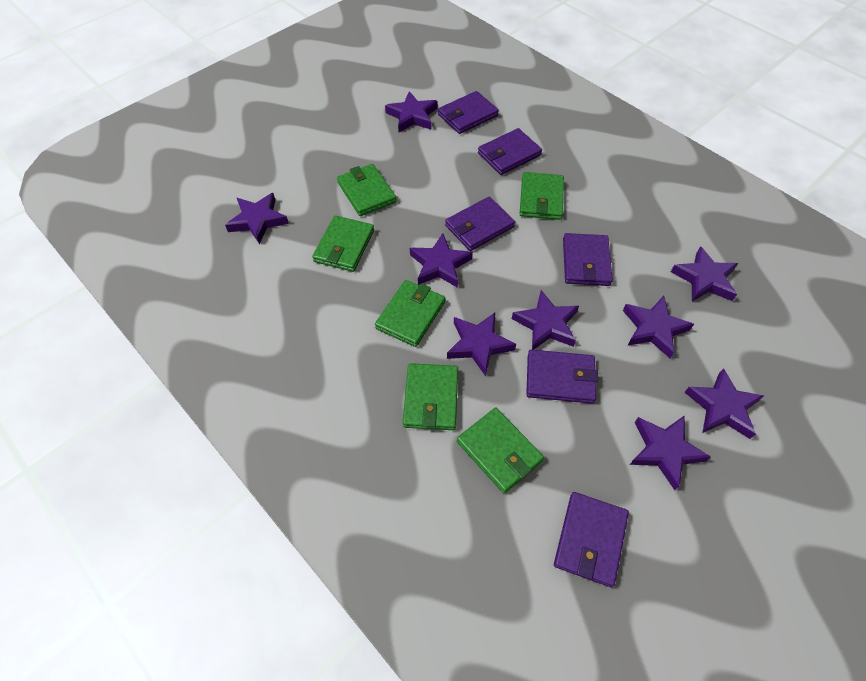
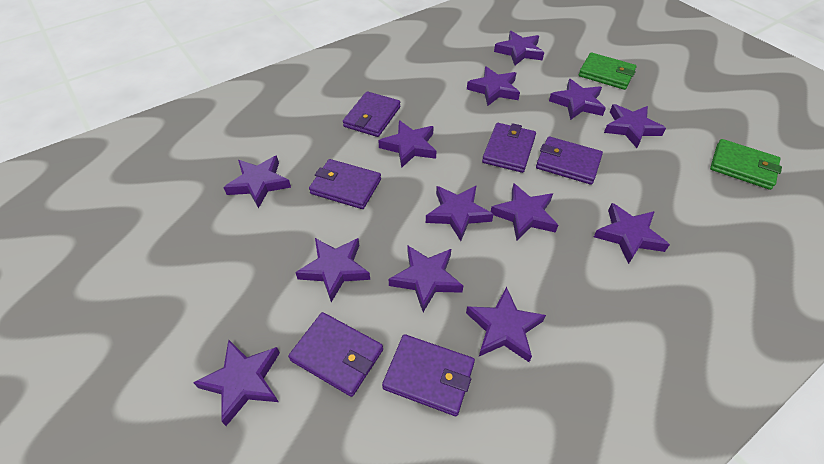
green wallet: [312,215,374,272] [337,164,397,216] [375,280,445,347] [403,363,458,430] [457,407,544,493] [520,172,564,220] = 6 -> [579,52,637,90] [710,139,782,190] = 2
purple star: [225,193,289,244] [385,91,437,132] [410,233,473,288] [447,313,516,376] [512,290,579,350] [623,296,694,358] [630,415,711,490] [671,246,738,302] [684,368,764,439] = 9 -> [193,340,280,426] [223,156,291,208] [295,238,370,302] [378,120,436,168] [388,245,463,312] [426,185,494,241] [466,287,546,362] [467,66,520,106] [491,183,558,240] [494,31,544,65] [549,79,606,120] [594,203,670,264] [604,104,666,148] = 13

